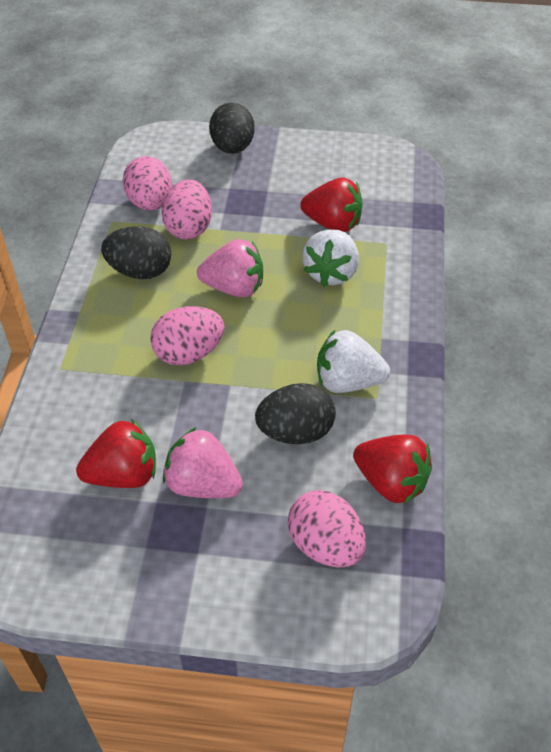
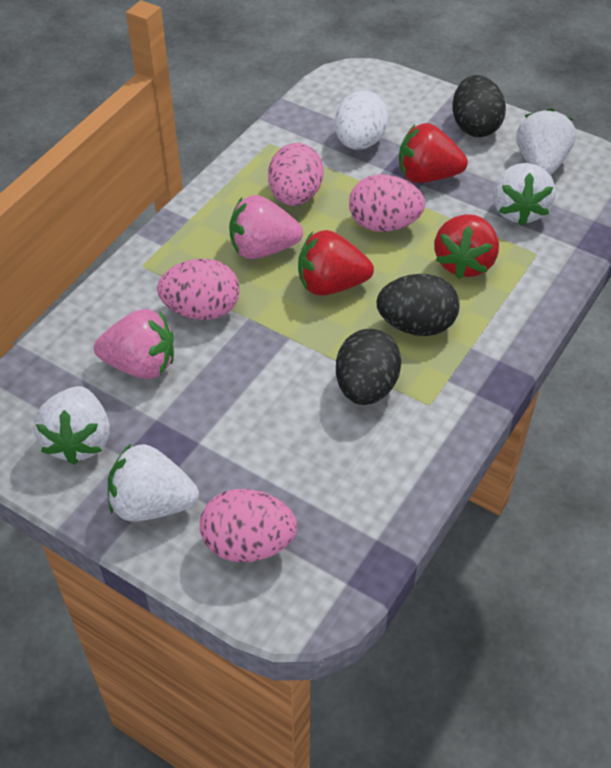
white egg: none = 0 -> [335,91,389,150] = 1
white strawberry: [302,229,359,287] [317,330,390,393] = 2 -> [34,386,110,465] [108,444,199,521] [493,163,556,226] [516,108,576,175] = 4

